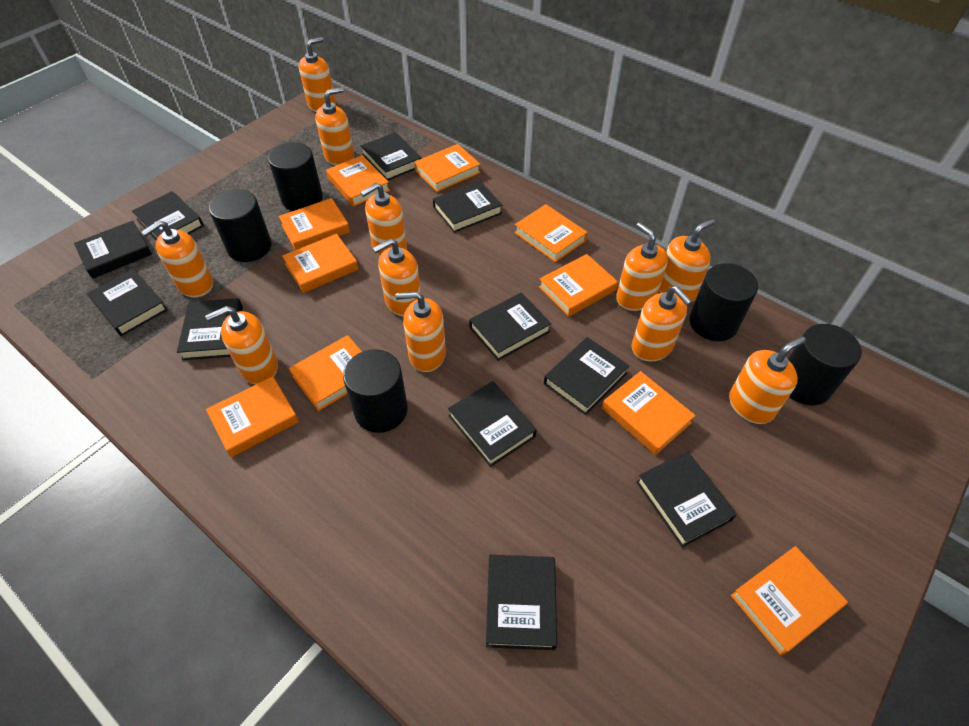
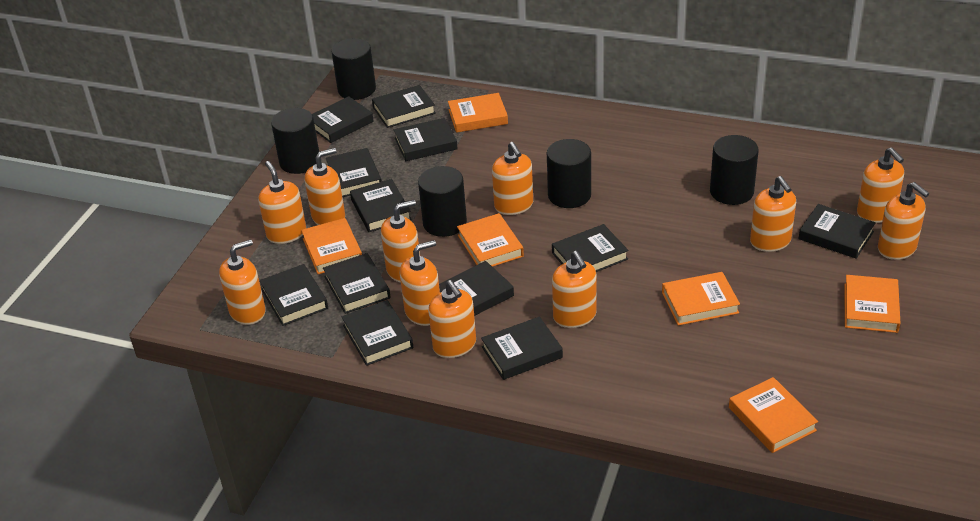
black book: [74,221,152,279] [87,269,168,336] [132,191,204,240] [177,298,243,360] [361,132,421,181] [433,181,502,233] [448,381,536,467] [469,293,552,361] [486,555,557,650] [544,337,630,415] [636,451,737,547] = 11 -> [259,264,328,326] [312,96,374,143] [323,253,390,314] [326,148,382,197] [342,300,413,366] [350,179,412,232] [372,85,436,128] [394,118,458,161] [439,261,514,316] [481,317,563,380] [552,224,628,272] [798,204,876,259] = 12
orange book: [206,376,299,457] [279,198,350,250] [282,234,358,293] [289,335,362,411] [326,155,390,207] [414,144,481,192] [514,204,588,262] [539,254,618,317] [602,371,696,455] [731,546,848,655] = 10 -> [301,218,362,274] [448,93,508,133] [457,213,524,267] [662,272,740,326] [729,377,818,453] [844,275,901,333] = 6

